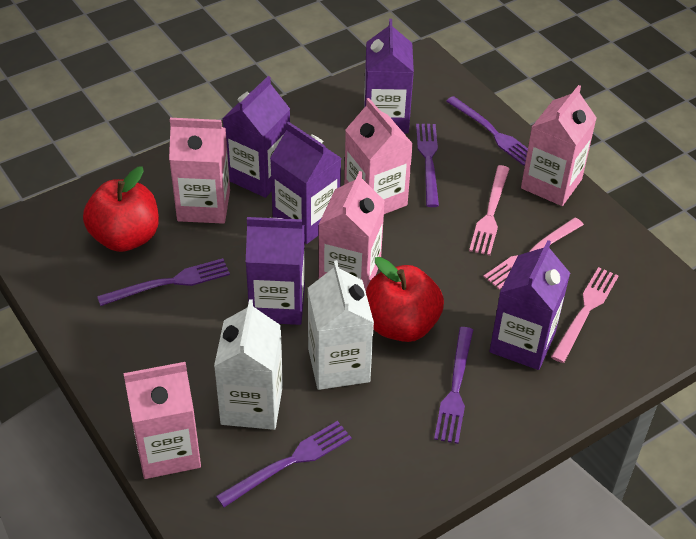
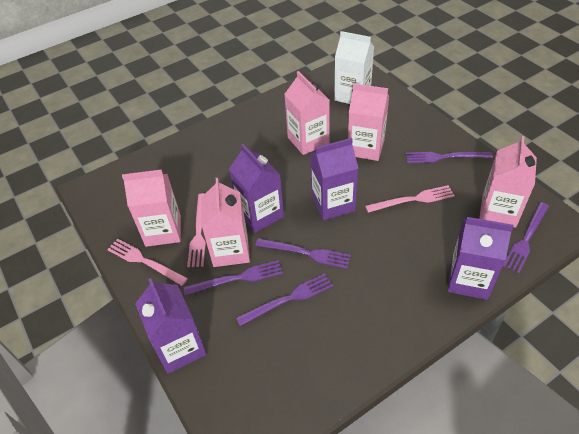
purple carton: [222,76,290,198] [246,217,305,325] [270,121,341,244] [364,19,414,133] [490,240,570,370] = 5 -> [135,278,207,374] [229,144,284,233] [310,138,358,220] [447,217,513,300] = 4
red apple: [83,166,159,252] [366,257,444,342] = 2 -> none = 0
white carton: [214,299,283,430] [308,260,374,390] = 2 -> [334,31,374,104] = 1

